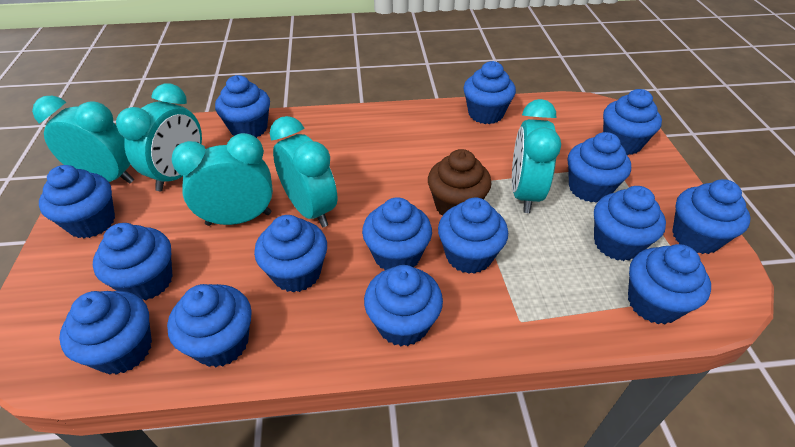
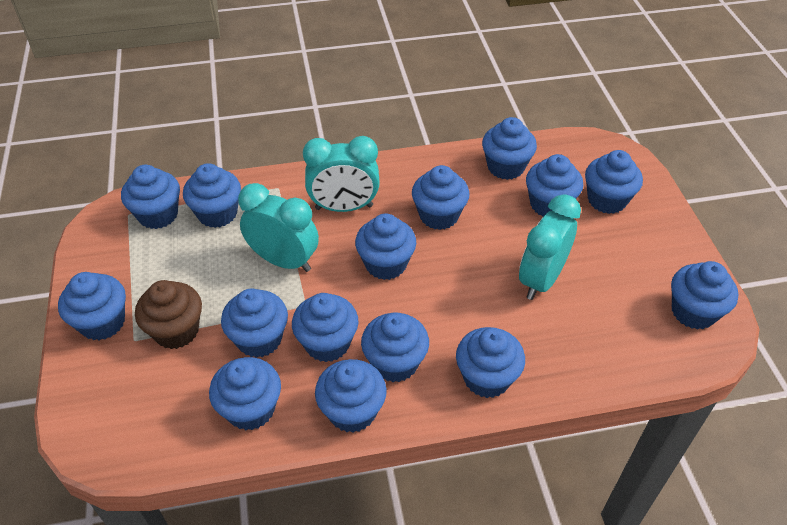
turquoise clock: [32,96,134,184] [116,83,202,191] [171,133,273,226] [270,116,338,227] [512,99,561,213] = 5 -> [238,183,319,272] [303,136,380,212] [519,194,581,300] = 3

